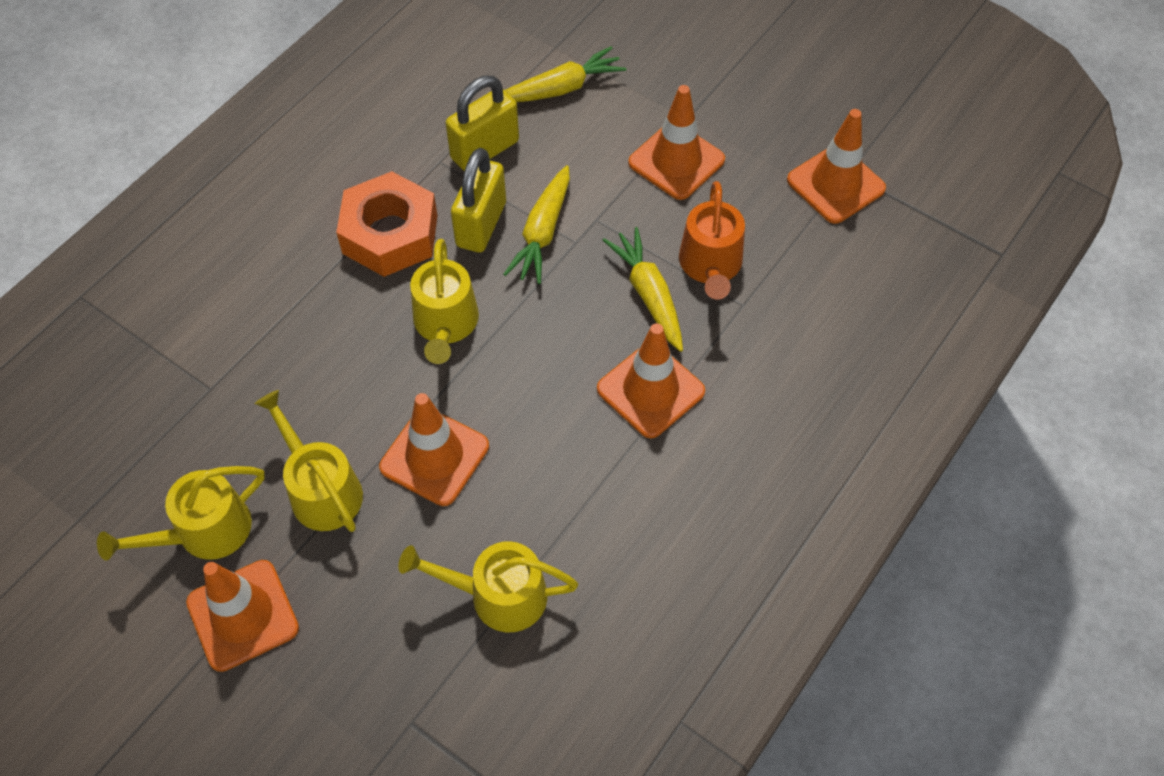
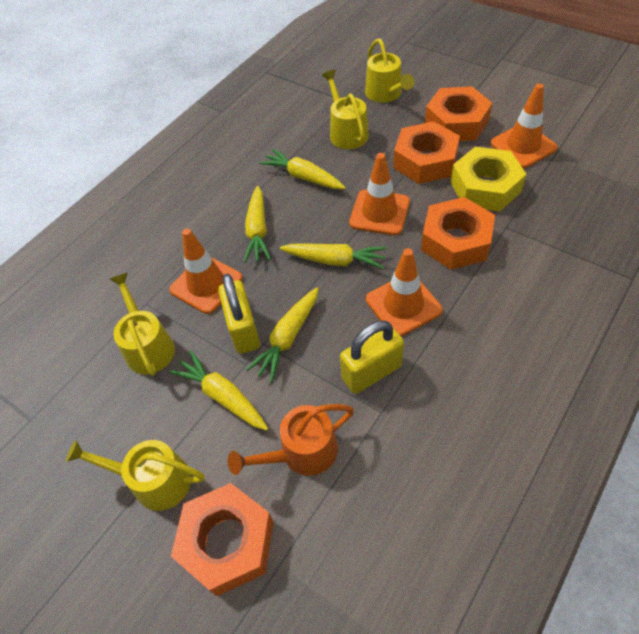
orange nut: [336,171,437,277] = 1 -> [171,483,273,596] [393,121,460,184] [421,197,495,270] [425,86,492,141] = 4
orange traffic cone: [186,560,299,672] [379,393,489,506] [597,323,705,438] [628,85,725,200] [787,109,886,224] = 5 -> [169,228,243,314] [349,153,410,235] [366,248,443,337] [490,83,558,168] = 4
yellow carrot: [503,165,570,284] [505,46,626,102] [603,227,683,352] = 3 -> [169,351,268,431] [244,186,271,263] [246,287,319,382] [259,149,346,189] [280,244,387,269] = 5
yellow nut: none = 0 -> [450,147,526,211] = 1

